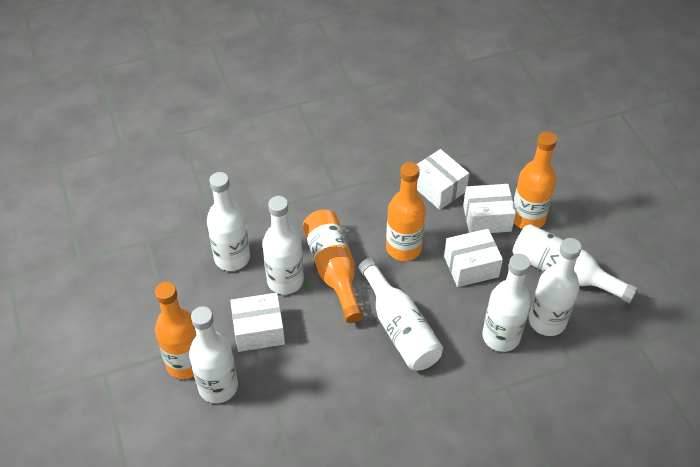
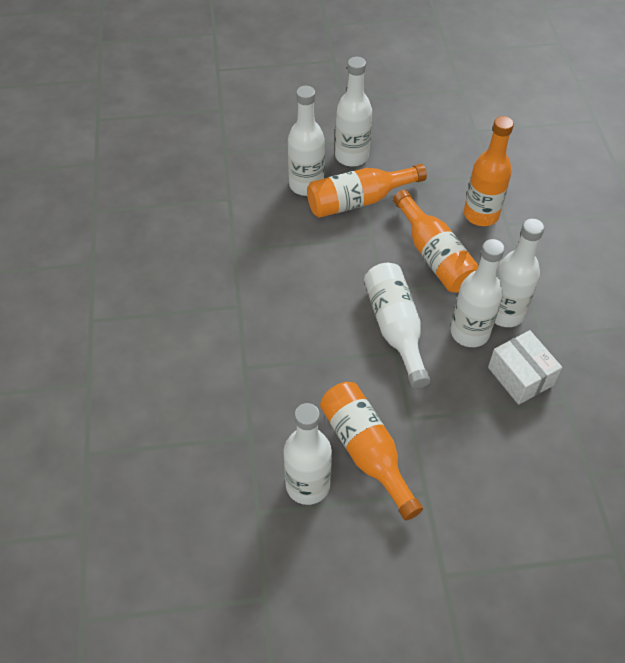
white bottle: [189,306,238,403] [207,172,250,271] [262,196,304,295] [359,258,443,371] [482,254,531,352] [513,224,638,303] [529,238,582,336] = 7 -> [283,403,332,505] [288,86,325,196] [335,57,372,167] [364,263,430,389] [450,239,505,347] [495,218,544,327] = 6
white box: [230,293,285,352] [417,149,469,210] [444,229,503,287] [463,184,516,233] = 4 -> [488,330,562,405] = 1

